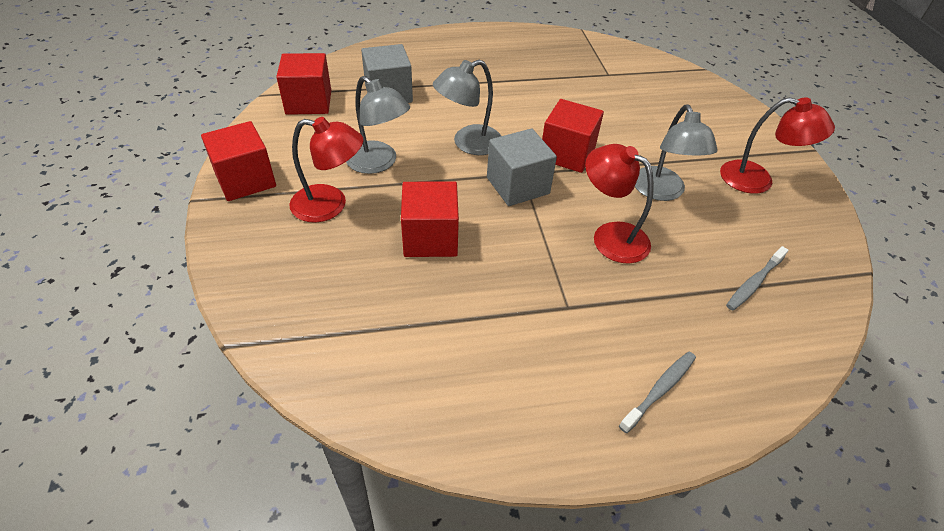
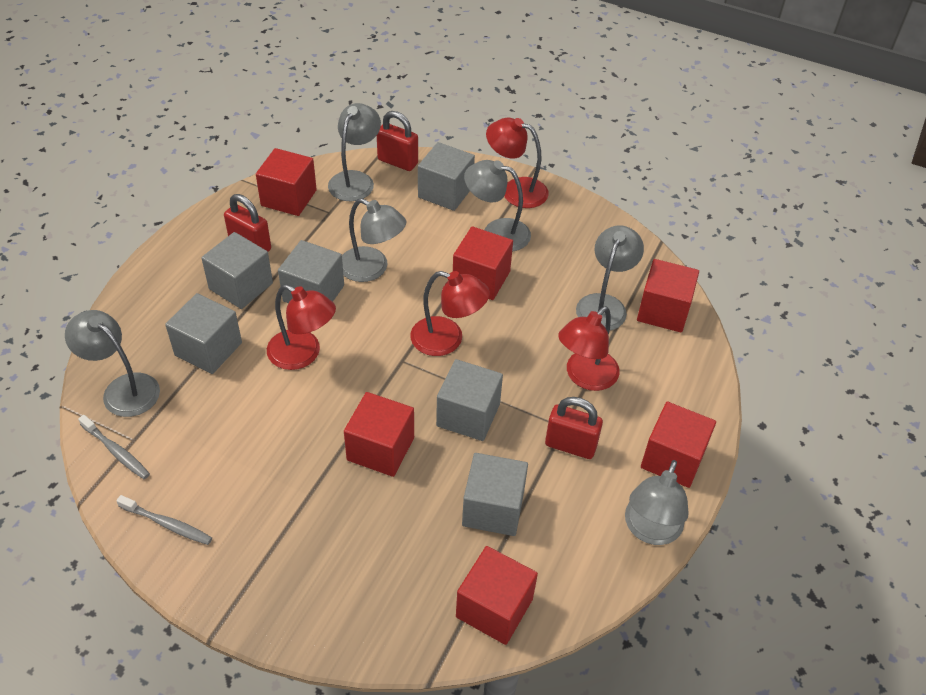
grey cube: [361,44,413,103] [487,128,557,206] = 2 -> [165,293,242,374] [201,232,273,309] [278,240,344,303] [418,142,475,211] [436,359,503,441] [462,453,528,536] = 6
grey lamp: [346,76,410,174] [433,60,501,155] [635,105,718,201] = 3 -> [65,310,160,417] [328,103,381,201] [342,198,407,282] [464,160,531,252] [576,225,644,331] [625,460,689,545] = 6
red cube: [201,121,276,201] [276,53,331,115] [401,182,459,257] [542,99,604,173] = 4 -> [256,148,317,216] [344,392,414,477] [453,226,513,300] [456,546,538,645] [637,259,699,333] [641,401,716,488] = 6
red lamp: [289,117,364,223] [585,144,654,264] [720,97,835,194] = 3 -> [267,284,336,370] [410,271,490,356] [486,118,549,208] [558,306,620,391] = 4
red padlock: none = 0 -> [224,194,271,252] [377,111,418,171] [545,397,603,459] = 3

